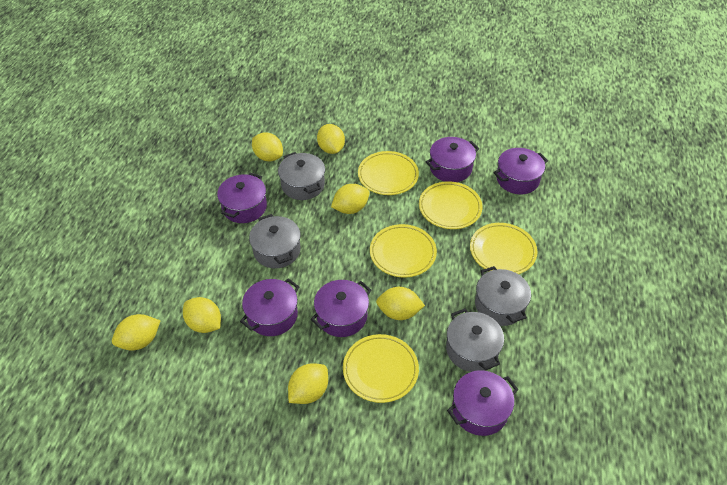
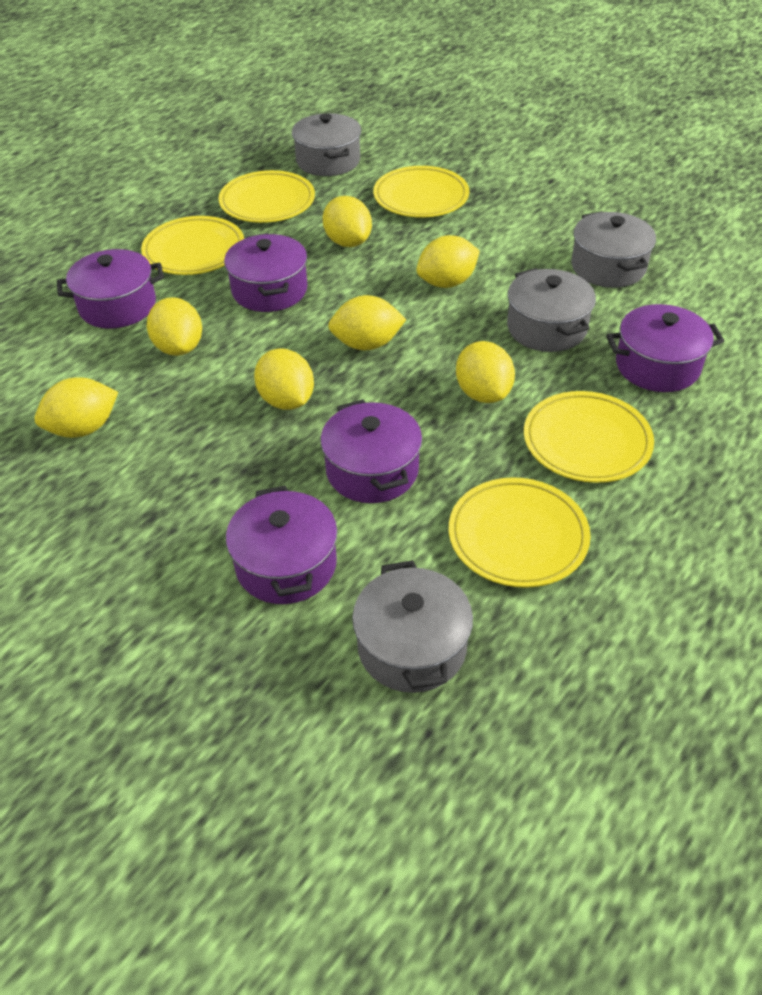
purple pot: [217,173,267,223] [240,278,299,336] [310,280,371,337] [426,137,479,182] [447,370,519,436] [493,148,548,194] = 6 -> [57,249,164,328] [224,233,307,312] [226,486,338,604] [320,399,422,503] [606,304,724,392] = 5

